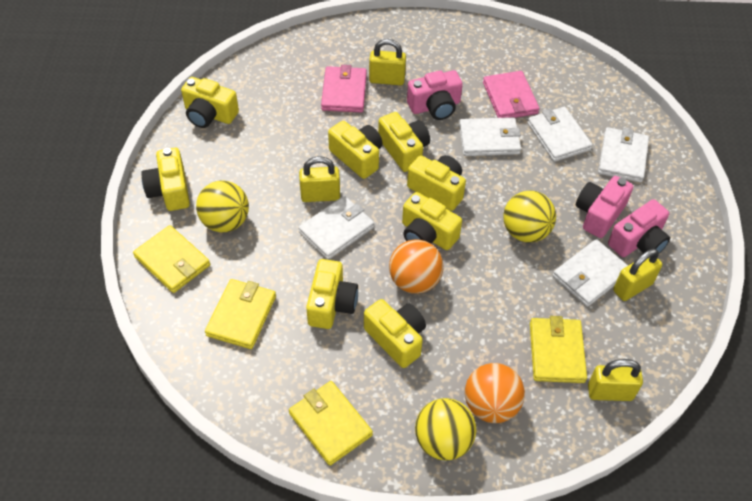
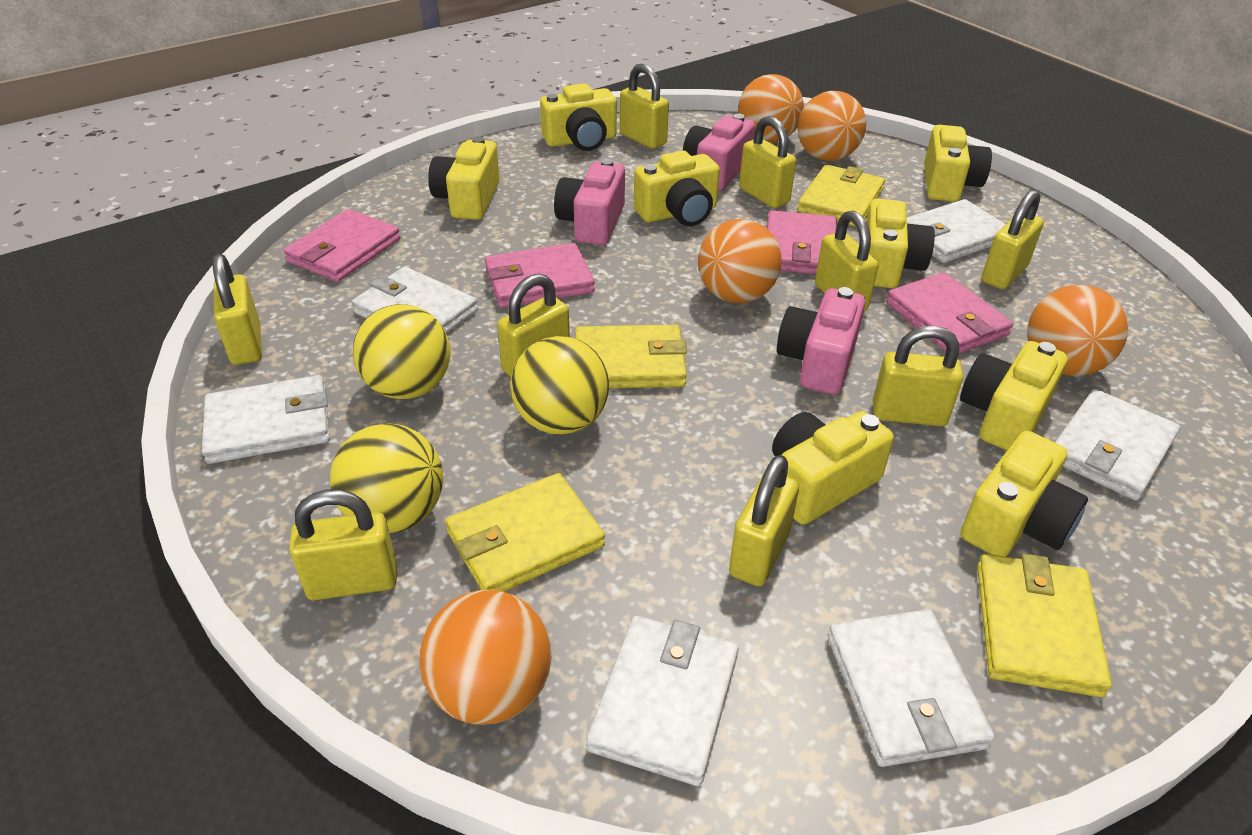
orange ball: [389,239,443,294] [465,363,525,423] = 2 -> [420,590,552,725] [698,219,782,303] [738,74,804,143] [798,91,866,161] [1027,285,1128,376] = 5
pink wallet: [321,65,367,113] [483,71,540,118] = 2 -> [283,209,401,282] [485,243,595,308] [767,210,837,274] [886,272,1013,354] = 4
white wallet: [298,196,374,260] [459,117,521,156] [527,107,593,162] [553,239,628,307] [598,127,649,182] = 5 -> [202,375,330,464] [352,267,478,334] [586,616,739,786] [828,609,995,767] [907,199,1006,263] [1055,389,1180,501] = 6
yellow padlock: [299,156,340,202] [369,39,406,85] [588,359,643,401] [613,249,662,301] = 4 -> [212,253,262,365] [289,489,397,600] [497,274,570,377] [620,64,669,149] [729,455,799,586] [739,116,796,208] [815,211,879,311] [873,326,963,426] [981,190,1044,289] = 9

